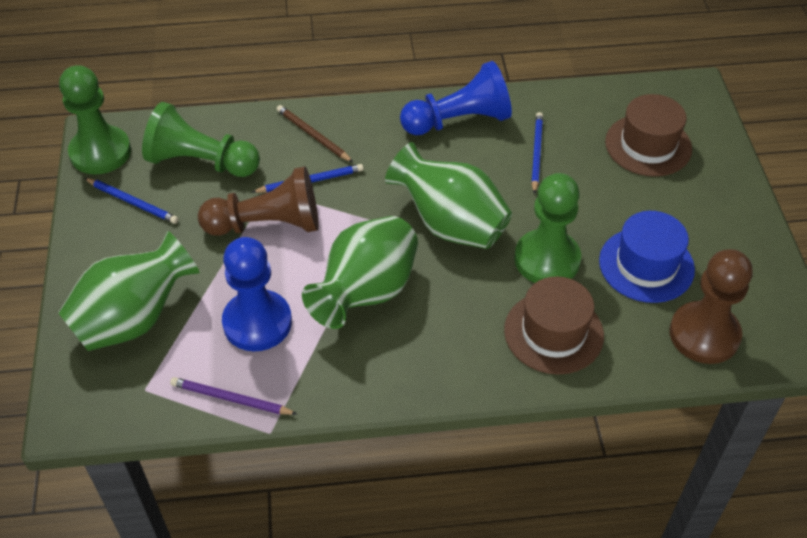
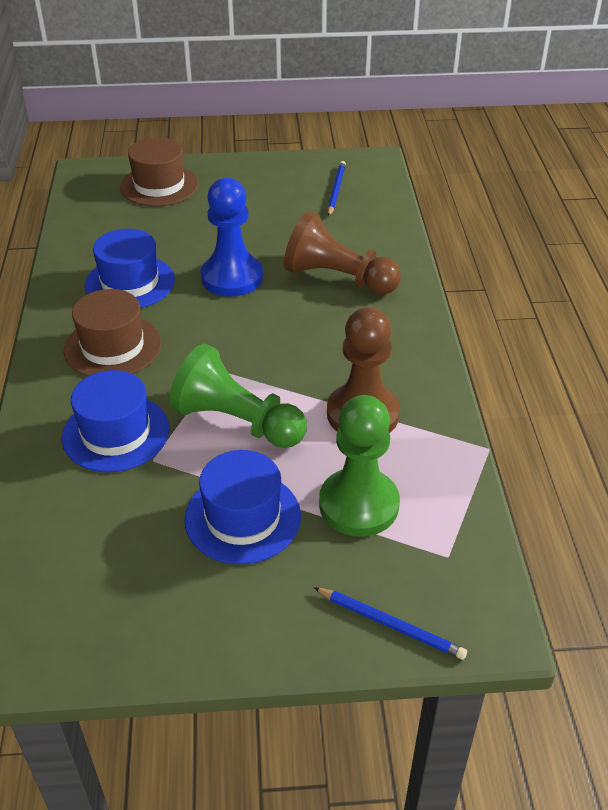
blue hat: [599,211,695,303] = 1 -> [62,370,169,472] [85,229,175,308] [184,450,301,564] = 3
blue pawn: [222,237,292,351] [400,61,512,135] = 2 -> [201,178,263,297] = 1
blue pencil: [85,178,178,224] [252,164,364,193] [531,112,543,194] = 3 -> [314,587,467,660] [327,161,346,216] = 2
brown pencil: [277,105,353,162] = 1 -> none = 0
green pawn: [59,65,131,174] [142,102,260,177] [514,173,581,283] = 3 -> [169,344,307,448] [319,395,400,537] = 2
green vase: [58,231,200,351] [302,216,418,329] [385,142,512,249] = 3 -> none = 0
purple pencil: [170,377,297,415] = 1 -> none = 0

